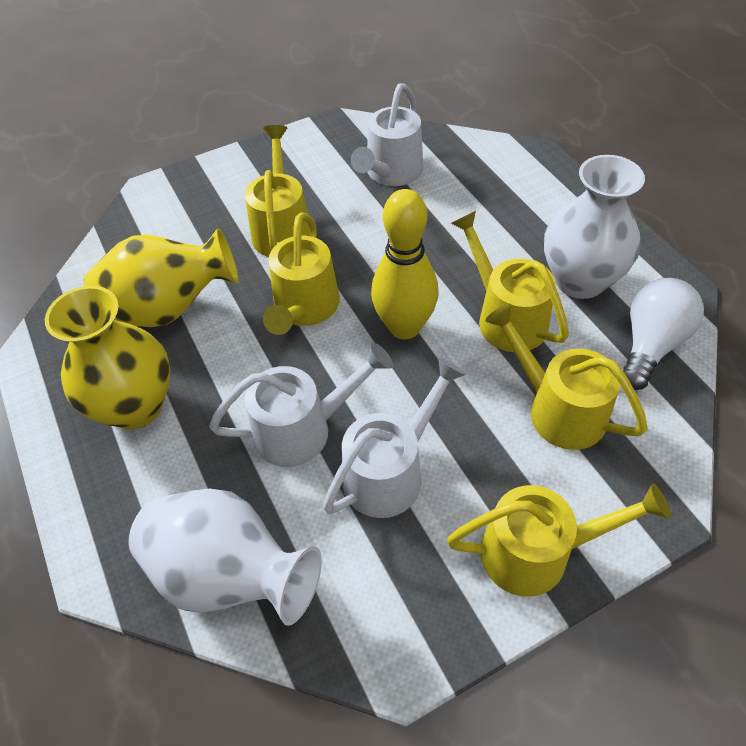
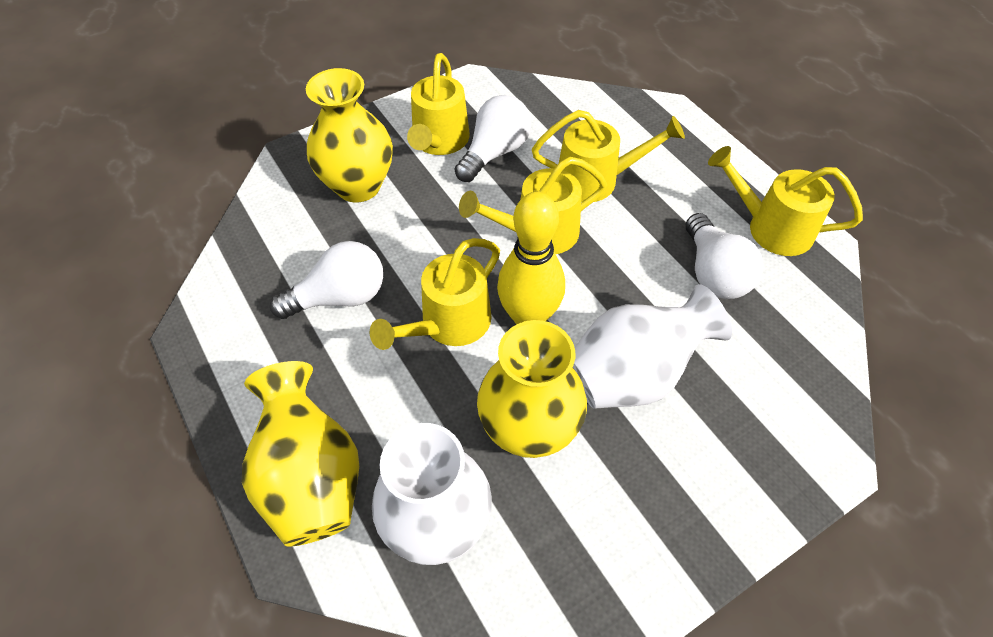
white light bulb: [623,278,704,390] = 1 -> [270,241,383,319] [455,95,531,182] [686,213,764,299] = 3
white watering can: [209,343,393,467] [323,357,466,518] [351,84,423,186] = 3 -> none = 0
yellow vase: [45,286,171,430] [84,228,239,327] = 2 -> [242,361,359,547] [306,68,393,202] [477,320,587,458] = 3

